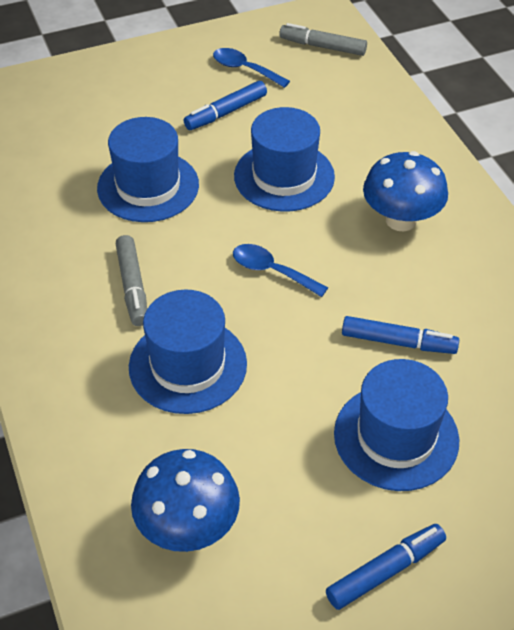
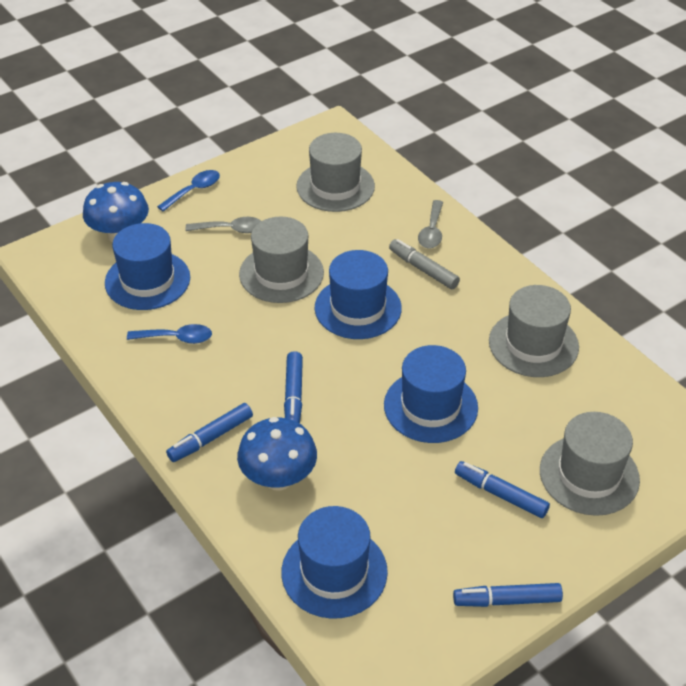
blue marker: [184,81,267,130] [326,524,446,610] [342,316,459,354] = 3 -> [166,403,253,462] [284,351,303,423] [453,583,563,607] [455,461,550,518] = 4
grey hat: none = 0 -> [239,217,324,303] [296,133,375,212] [489,285,579,377] [540,412,640,516] = 4
grey marker: [116,235,147,326] [279,23,367,56] = 2 -> [389,239,460,289] = 1
grey spoon: none = 0 -> [185,217,261,233] [418,200,443,248] = 2

